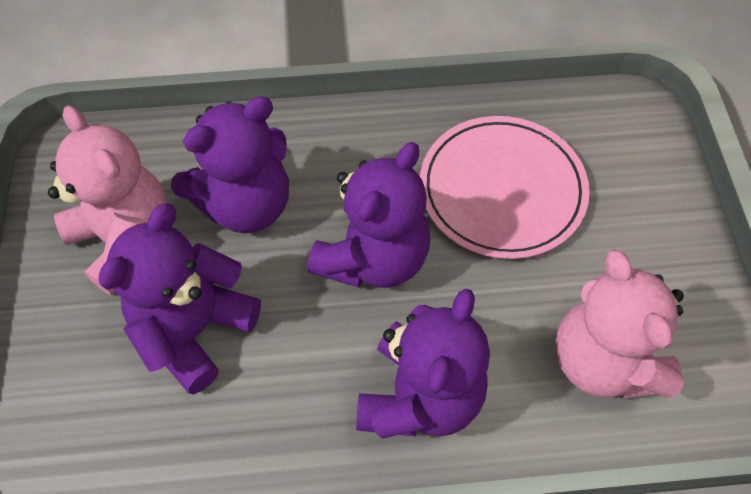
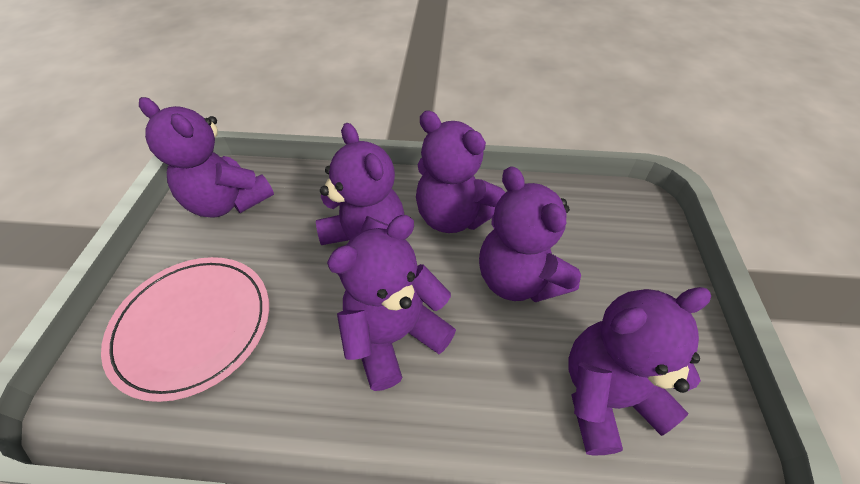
pink teddy bear: [48,106,168,295] [555,250,684,398] = 2 -> none = 0
purple teddy bear: [98,203,261,394] [171,96,289,233] [307,142,430,288] [356,288,490,439] = 4 -> [139,97,274,218] [316,123,404,277] [327,215,456,391] [416,111,505,233] [479,166,581,302] [568,287,711,456] = 6

